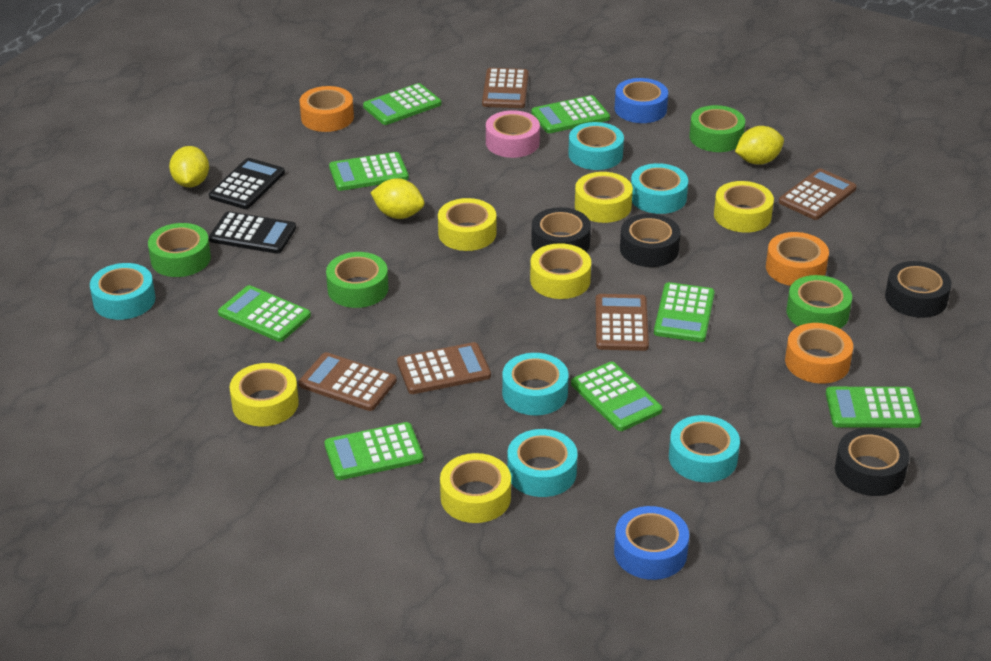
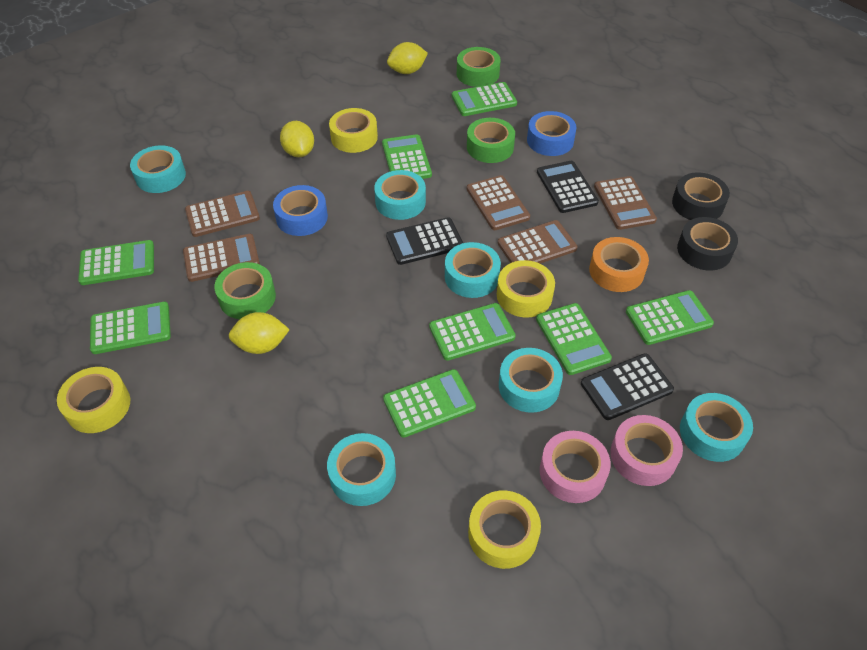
black calculator: [209,158,285,209] [209,211,296,254] = 2 -> [386,217,463,265] [537,161,599,213] [581,353,674,420] = 3
black tape: [531,207,591,252] [620,214,680,267] [835,428,909,496] [885,261,952,318] = 4 -> [672,172,730,220] [677,217,738,271] = 2
green tape: [148,223,211,277] [326,252,388,308] [689,105,745,152] [786,275,852,329] = 4 -> [214,262,276,319] [457,47,501,87] [467,118,515,163] = 3
orange tape: [300,86,354,132] [766,232,829,286] [785,323,853,384] = 3 -> [589,237,649,292] = 1
pink tape: [486,110,540,158] = 1 -> [540,431,611,503] [611,415,683,486] = 2
yellow tape: [230,363,299,426] [438,198,496,251] [440,453,511,523] [530,243,591,299] [575,172,633,223] [714,181,774,233] = 6 -> [57,367,130,433] [329,108,378,153] [468,491,541,569] [497,260,555,317] = 4

